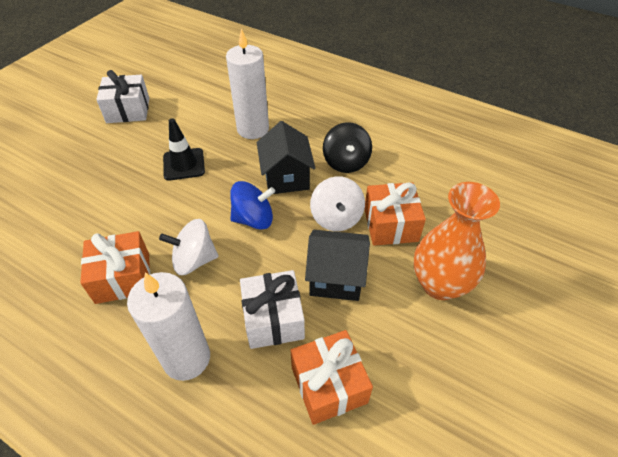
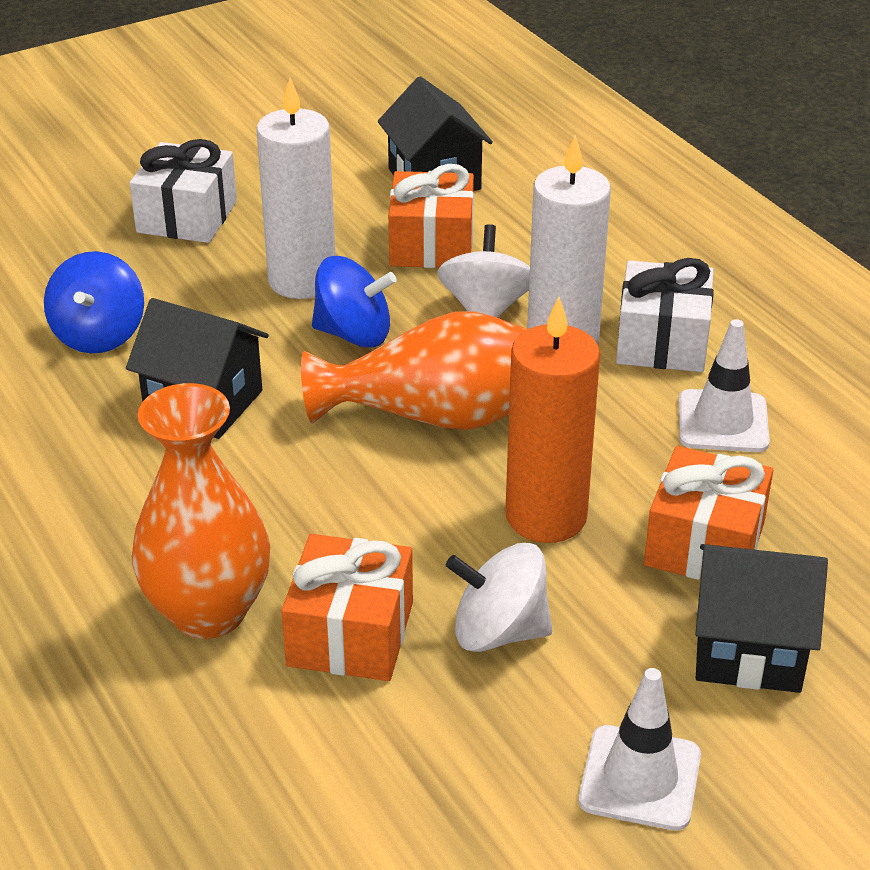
black house: [257,121,315,194] [305,230,370,301] = 2 -> [126,298,269,439] [378,76,493,191] [695,544,828,693] = 3
black spinning top: [323,122,372,173] = 1 -> none = 0
black traffic cone: [163,118,205,181] = 1 -> none = 0
blue spinning top: [230,181,275,230] = 1 -> [44,251,144,353] [312,256,396,348] = 2
orange candle: none = 0 -> [505,297,600,543] = 1
orange vase: [413,182,500,300] = 1 -> [132,383,270,639] [301,311,527,430] = 2
white traffic cone: none = 0 -> [578,668,701,831] [679,319,770,452] = 2

